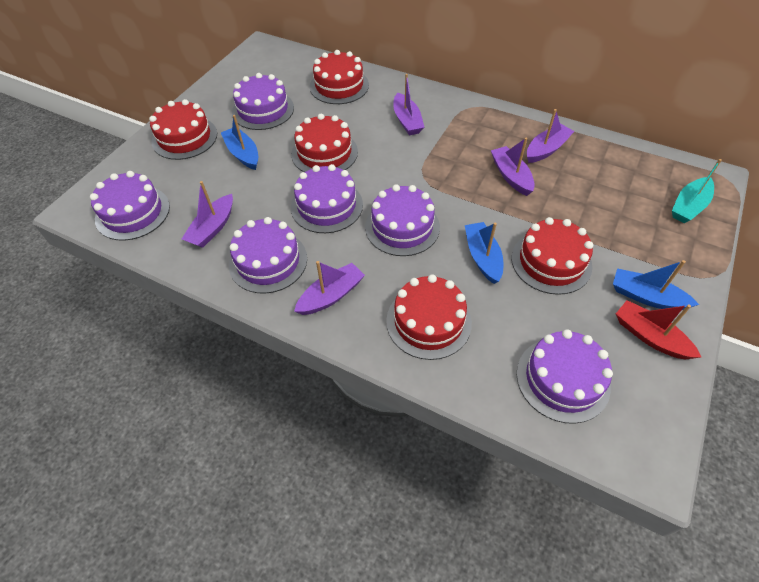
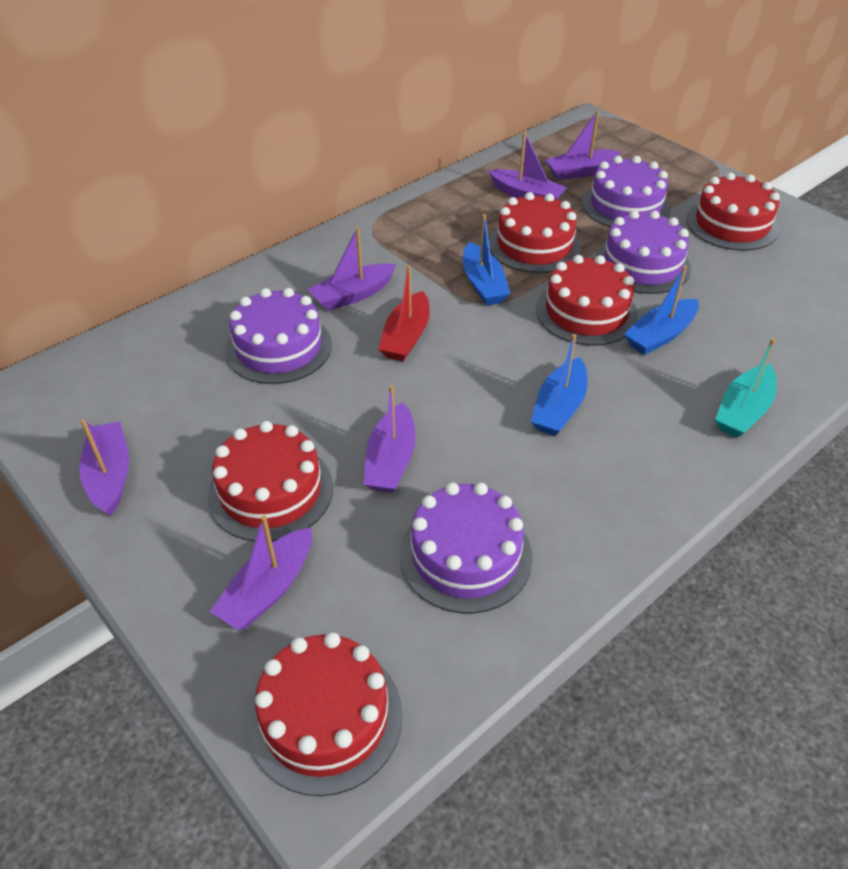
purple boat: [182,181,233,248] [294,261,365,315] [393,74,424,135] [491,138,535,196] [527,109,574,163] = 5 -> [79,419,129,516] [210,515,312,630] [308,227,396,311] [364,385,416,493] [488,132,567,199] [545,110,621,180] = 6
purple cake: [90,171,170,241] [229,217,307,294] [232,73,294,130] [291,164,363,233] [365,184,440,256] [516,329,613,424] = 6 -> [225,288,332,384] [400,482,533,614] [582,156,670,227] [595,210,691,294] = 4

